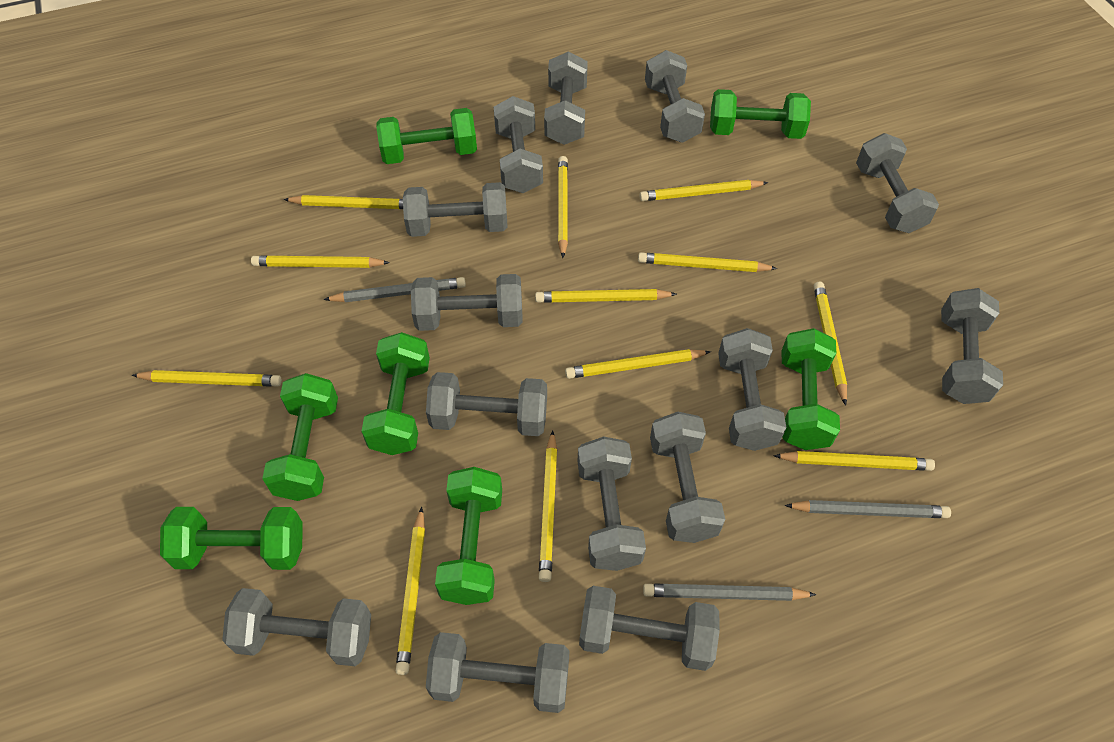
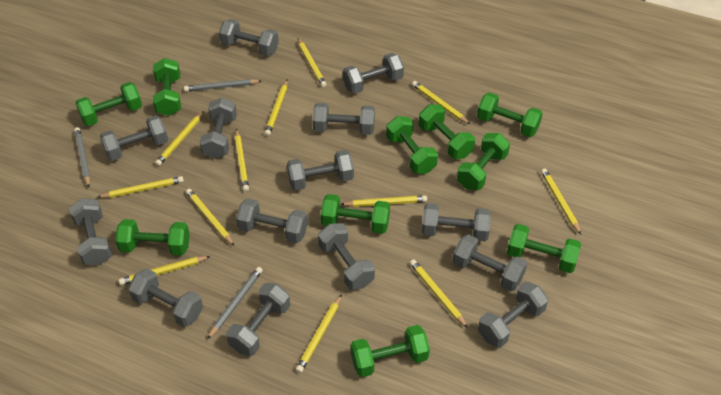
green dumbbell: [160,507,303,570] [262,373,338,501] [361,332,430,455] [376,108,477,164] [435,467,502,605] [710,89,811,139] [782,328,840,450] = 7 -> [76,82,142,126] [115,219,190,255] [153,58,181,116] [321,194,390,234] [351,325,430,377] [386,116,438,174] [419,105,475,159] [457,133,510,190] [477,93,543,137] [507,224,581,273] = 10

